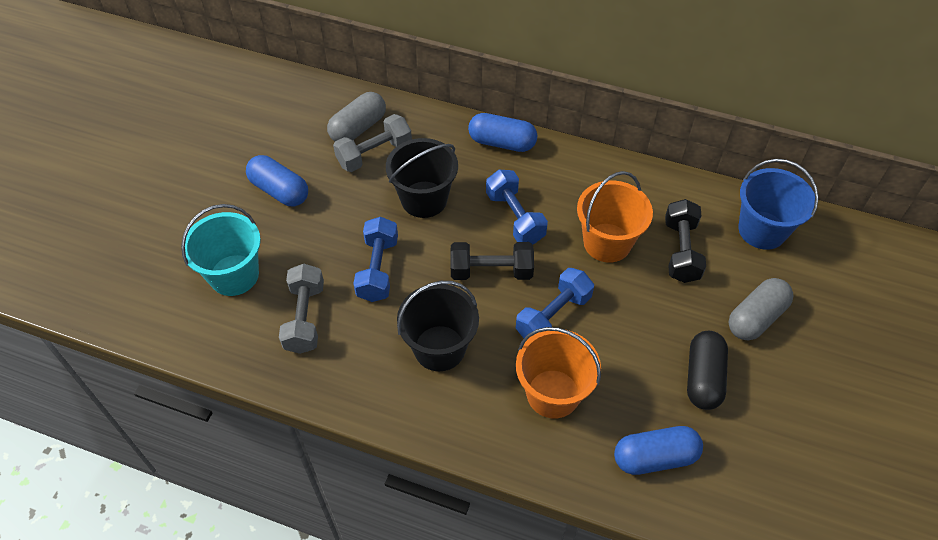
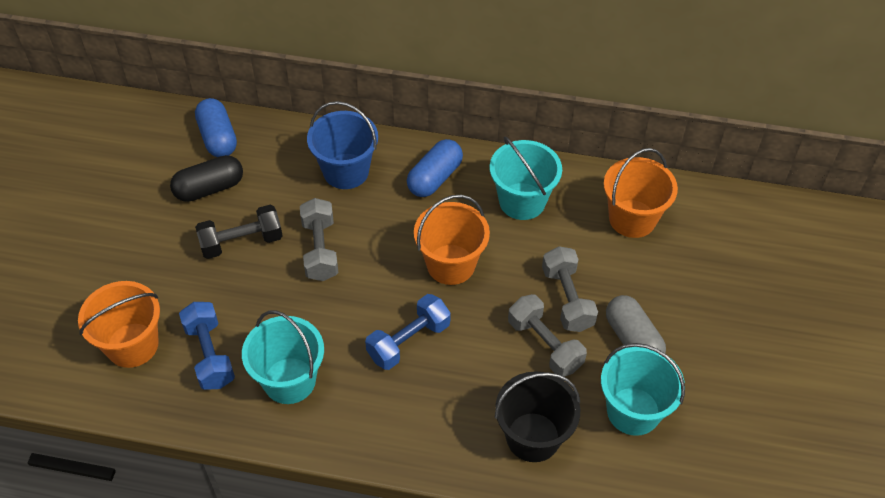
black bucket: [386,138,458,218] [397,281,479,371] = 2 -> [495,371,580,462] = 1
black dumbbell: [451,242,534,280] [665,199,706,283] = 2 -> [195,205,283,259] = 1
blue capsule: [246,155,308,206] [468,113,537,152] [614,426,703,475] = 3 -> [195,98,237,157] [407,139,463,197] = 2
blue dumbbell: [353,217,398,302] [486,170,548,244] [516,268,594,338] = 3 -> [179,302,235,390] [365,294,451,370] = 2
grey capsule: [327,92,386,141] [728,278,794,341] = 2 -> [606,295,666,353] = 1
grey dumbbell: [279,264,324,354] [333,114,412,172] = 2 -> [300,198,338,281] [508,294,587,377] [542,246,598,332] = 3
orange bucket: [516,327,601,418] [577,171,653,263] = 2 -> [78,281,160,368] [414,195,490,285] [604,148,678,238] = 3
turquoise bucket: [181,204,261,296] = 1 -> [242,310,324,404] [490,136,562,220] [601,343,685,436] = 3

